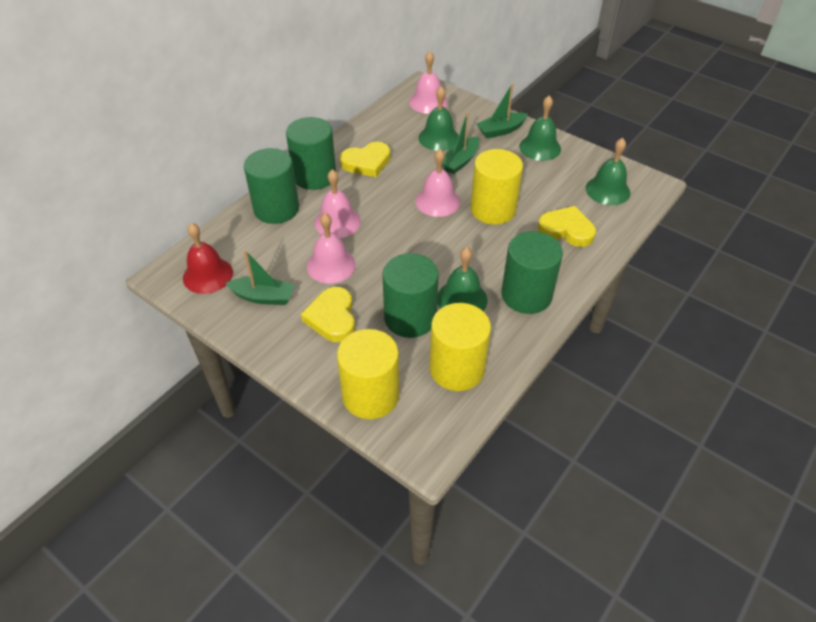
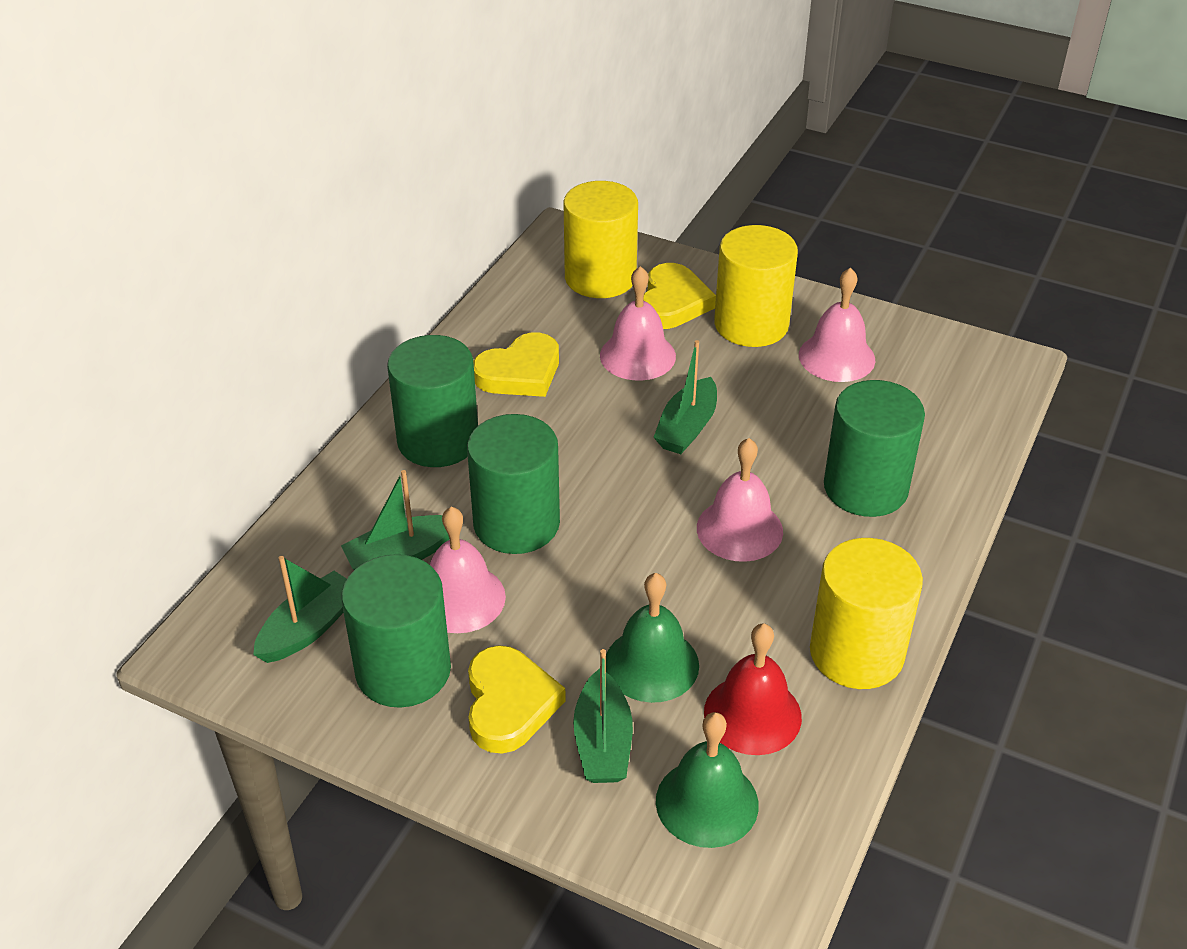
green bell: [419,86,459,151] [437,247,488,311] [519,96,561,161] [586,138,630,205] = 4 -> [606,573,699,703] [656,712,759,848] = 2
green boat: [225,250,295,305] [442,112,479,174] [477,83,528,138] = 3 -> [253,556,347,663] [341,470,450,570] [573,649,633,783] [653,340,717,454] = 4

